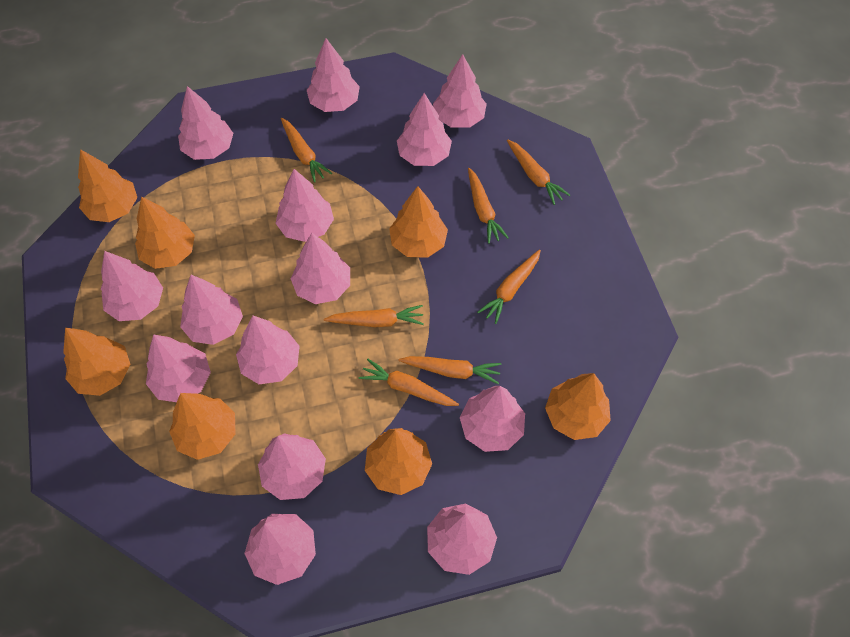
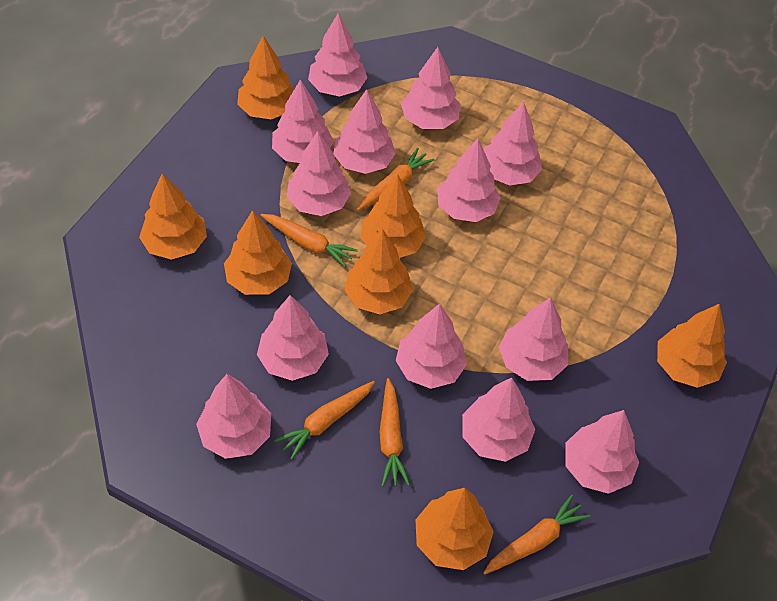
orange carrot: [281,118,332,183] [324,305,424,327] [359,359,459,406] [398,356,501,385] [468,168,509,244] [477,249,541,324] [507,140,570,205] = 7 -> [260,214,358,267] [274,381,375,460] [357,148,435,211] [379,378,410,487] [483,495,590,575] = 5
pink tree: [101,251,163,321] [146,334,211,402] [178,86,233,160] [180,275,243,345] [236,316,300,384] [244,514,316,585] [258,433,326,500] [276,169,334,242] [291,233,350,304] [307,38,360,112] [397,93,452,166] [427,504,497,575] [433,54,487,128] [460,386,525,452] = 14 -> [196,374,271,459] [257,295,329,381] [272,80,334,163] [287,131,351,216] [308,13,367,97] [333,89,396,174] [396,304,467,389] [401,47,461,129] [437,138,501,222] [462,378,535,462] [484,102,542,186] [499,298,568,381] [565,410,639,494] = 13

